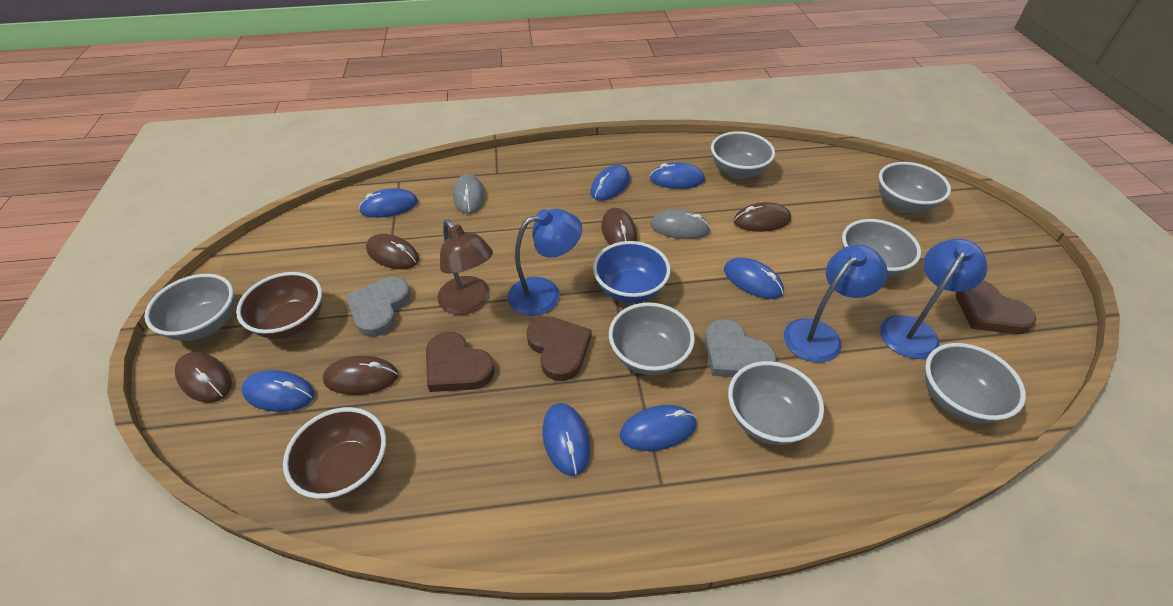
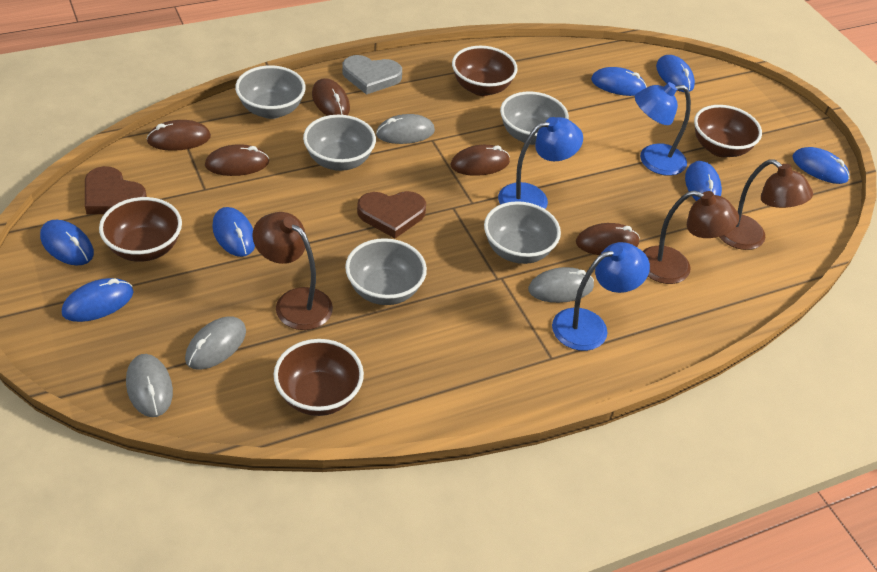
blue bowl: [593,241,671,303] = 1 -> none = 0
brown bowl: [236,272,322,339] [283,407,386,500] = 2 -> [99,197,182,262] [274,339,364,416] [452,46,518,96] [694,105,762,157] = 4
brown heart: [426,332,495,392] [526,316,591,381] [956,280,1036,334] = 3 -> [85,166,147,214] [357,191,426,238] = 2
brown lamp: [437,219,493,315] = 1 -> [253,212,333,330] [643,190,739,284] [720,159,813,250] = 3
grey bowl: [144,274,234,341] [609,303,695,375] [711,131,775,179] [728,361,824,445] [842,219,921,278] [879,162,951,213] [925,343,1026,423] = 7 -> [235,66,306,119] [303,115,376,171] [345,238,427,305] [484,201,561,264] [500,92,569,145] = 5
grey heart: [346,277,411,337] [704,319,776,377] = 2 -> [342,55,402,95] = 1
grey mouse: [453,174,485,214] [650,209,711,239] = 2 -> [126,354,173,417] [185,316,246,370] [376,114,435,144] [528,267,594,303] = 4

